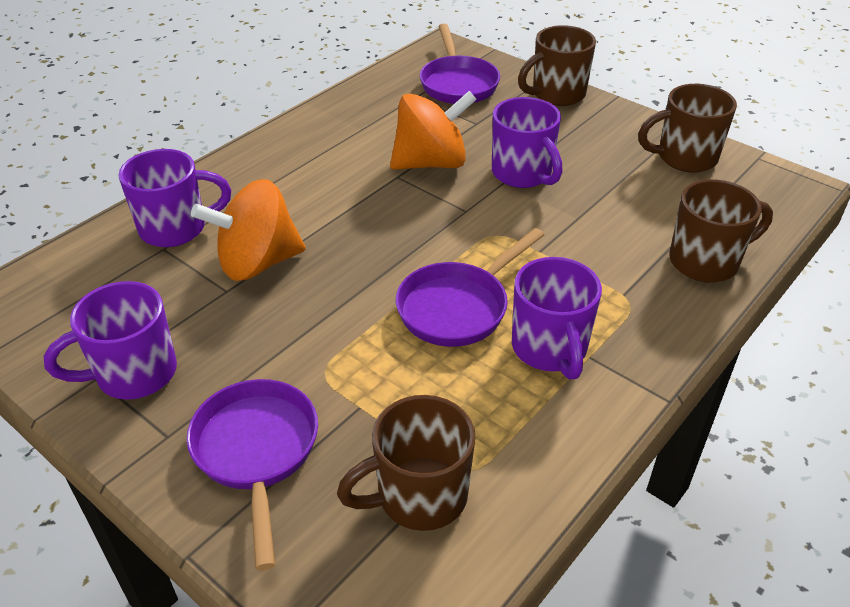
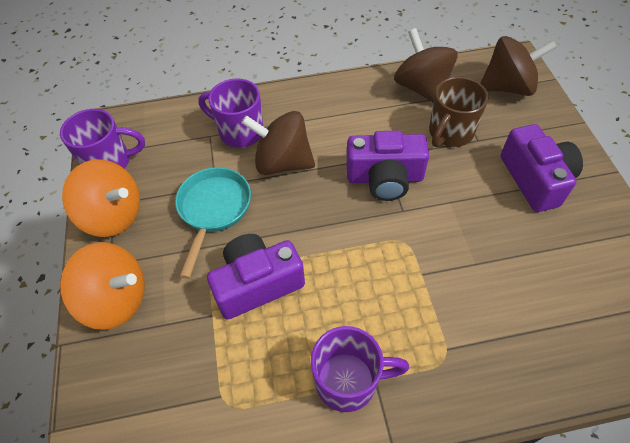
brown mug: [337,395,475,531] [518,25,596,106] [638,84,737,173] [669,180,773,282] = 4 -> [429,77,489,147] = 1
brown spinning top: none = 0 -> [241,111,315,175] [394,28,457,102] [480,36,557,96] = 3
purple camera: none = 0 -> [207,234,305,320] [346,131,429,201] [501,124,583,212] = 3
purple mug: [44,281,177,400] [119,149,231,247] [492,97,563,188] [512,257,602,380] = 4 -> [60,109,145,169] [199,78,263,148] [311,326,409,412] = 3
purple pan: [187,379,318,570] [396,228,544,347] [420,24,500,104] = 3 -> none = 0
turquoise pan: none = 0 -> [175,167,251,279] = 1

